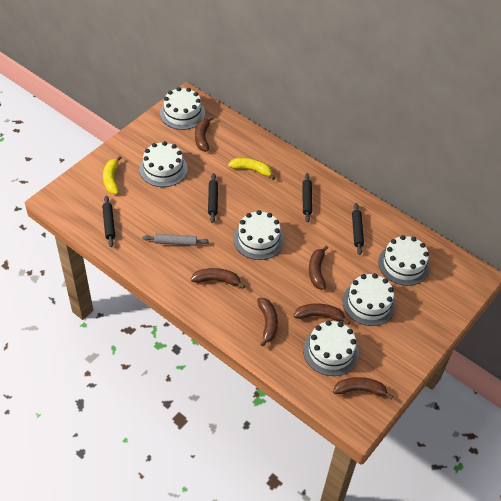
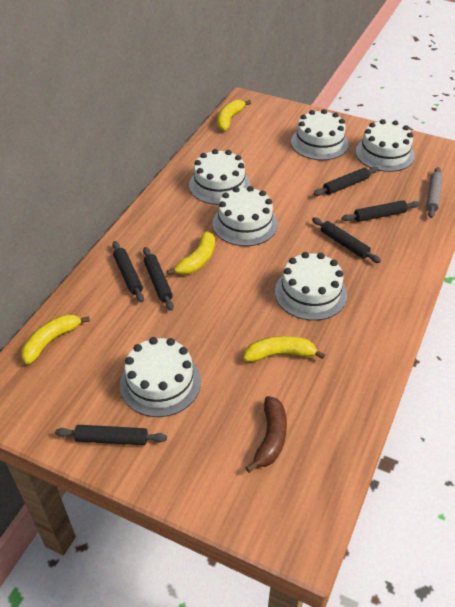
black rolling pin: [102,196,115,247] [208,173,218,223] [303,173,312,222] [352,203,364,255] = 4 -> [55,425,167,445] [112,241,144,303] [143,247,174,311] [312,217,381,263] [314,167,378,196] [341,200,420,222] = 6
brown banana: [191,268,245,289] [195,116,213,151] [257,298,278,347] [294,303,350,324] [309,246,328,290] [333,377,393,399] = 6 -> [246,396,287,473] = 1
yellow banana: [103,156,122,194] [228,158,275,180] = 2 -> [21,314,90,365] [167,231,215,275] [217,100,251,131] [244,336,325,362] = 4

